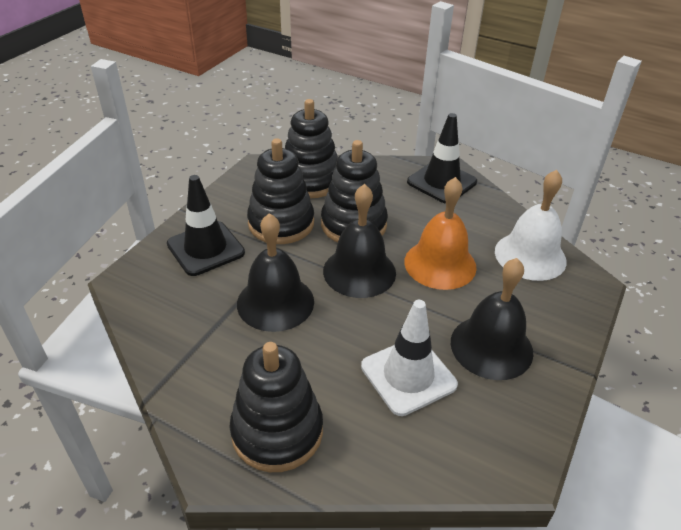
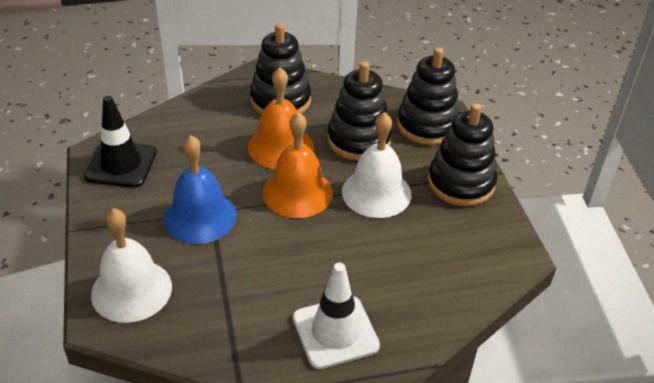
black bell: [237,213,314,332] [323,184,396,298] [451,258,533,380] = 3 -> none = 0
black traffic cone: [167,175,245,276] [407,113,477,204] = 2 -> [84,96,157,188] = 1
blue bell: none = 0 -> [163,135,237,244] = 1
orange bell: [404,177,477,290] = 1 -> [248,67,314,169] [263,112,333,218] = 2
white bell: [495,170,567,281] = 1 -> [91,208,172,323] [342,112,411,218] = 2

